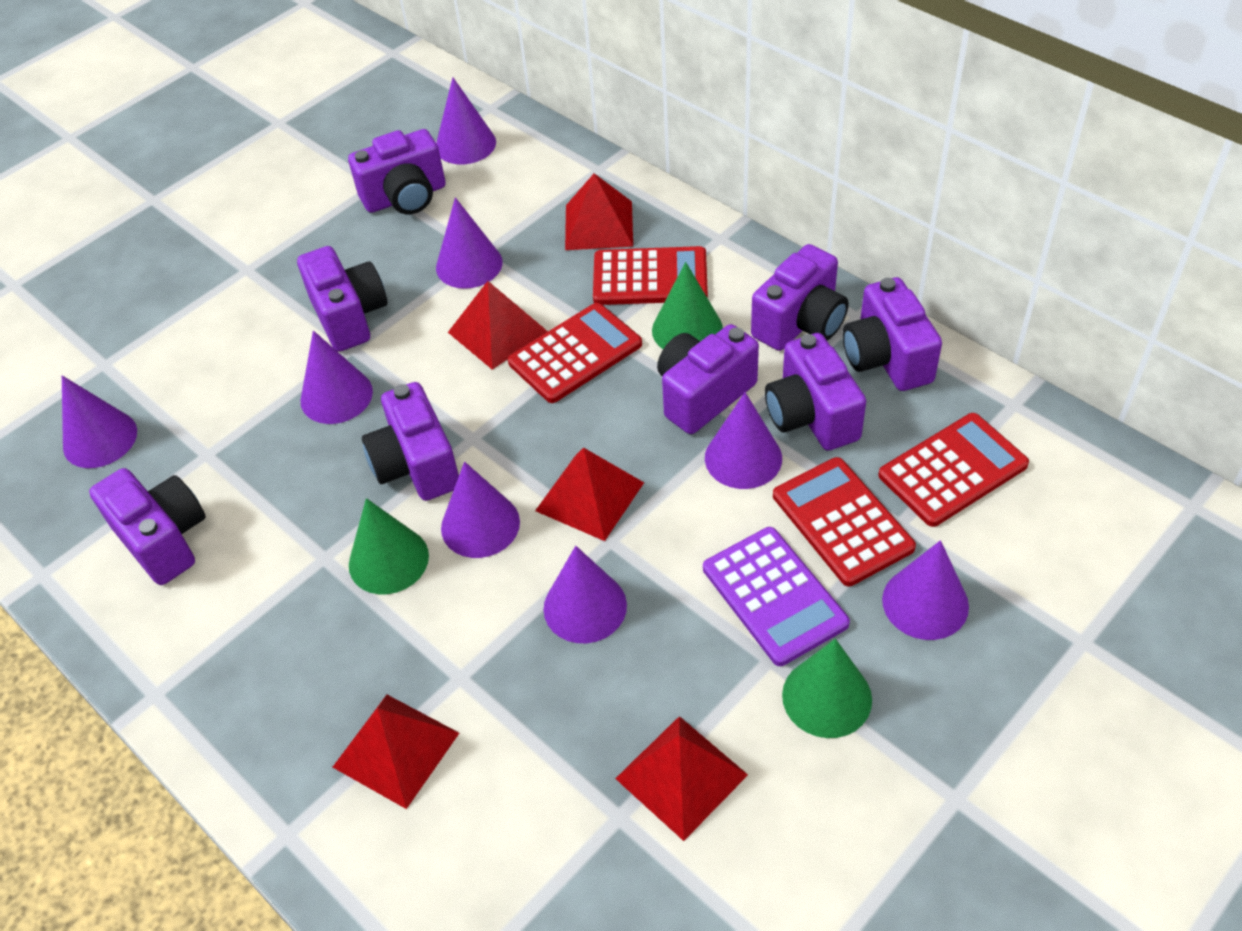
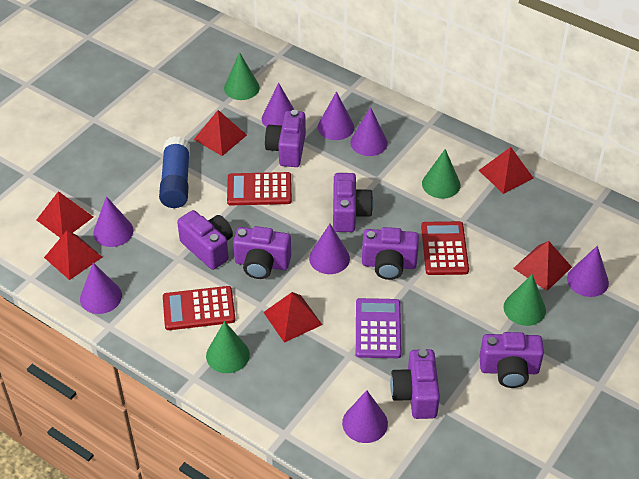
blue glue stick: none = 0 -> [159,136,190,208] = 1
green cone: [349,498,429,594] [652,262,723,349] [782,639,872,738] = 3 -> [206,321,250,373] [224,52,260,100] [422,149,460,199] [503,274,546,326] = 4
purple camera: [89,468,206,585] [297,246,387,352] [348,129,446,214] [362,382,459,501] [657,324,759,434] [751,244,849,351] [765,333,866,451] [843,277,942,391] = 8 -> [177,210,233,270] [233,226,291,279] [265,110,306,167] [333,173,373,232] [362,227,419,280] [390,349,440,419] [479,332,544,388] = 7
red calculator: [508,303,642,403] [593,246,708,305] [773,457,916,586] [879,413,1029,527] = 4 -> [163,286,236,330] [227,172,292,205] [421,221,469,275] = 3
red pyramid: [333,695,459,809] [448,281,548,370] [535,447,644,541] [565,173,633,250] [615,716,748,841] = 5 -> [37,191,93,238] [44,231,102,280] [194,110,247,156] [263,292,322,343] [479,147,533,194] [513,241,572,291] = 6

